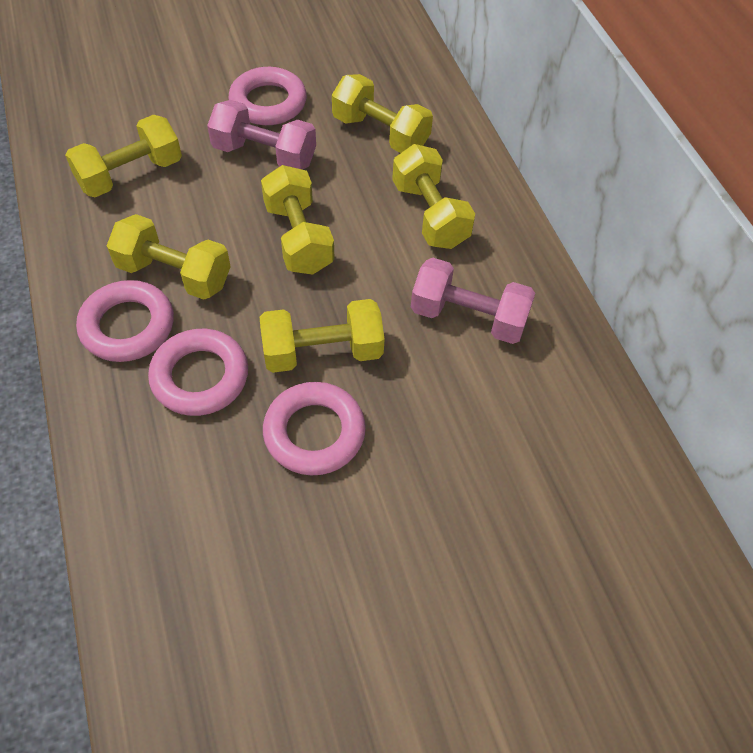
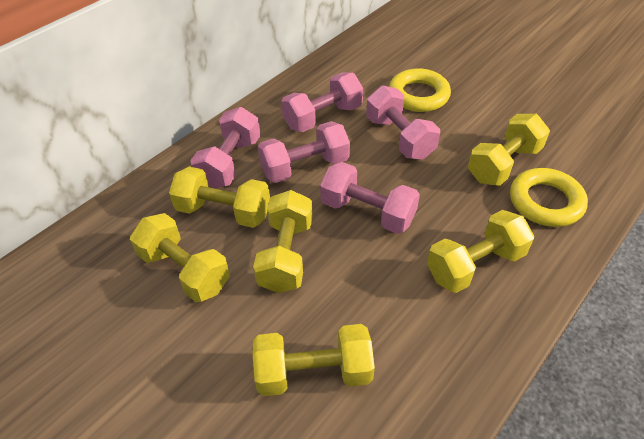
pink dumbbell: [207,100,316,170] [411,258,535,344] = 2 -> [190,107,260,188] [258,121,350,183] [281,72,363,132] [320,162,420,234] [366,86,440,160] = 5
pink ring: [76,280,174,362] [148,329,248,416] [229,67,307,125] [263,382,366,475] = 4 -> none = 0
yellow ring: none = 0 -> [389,68,451,112] [510,168,588,227] = 2

